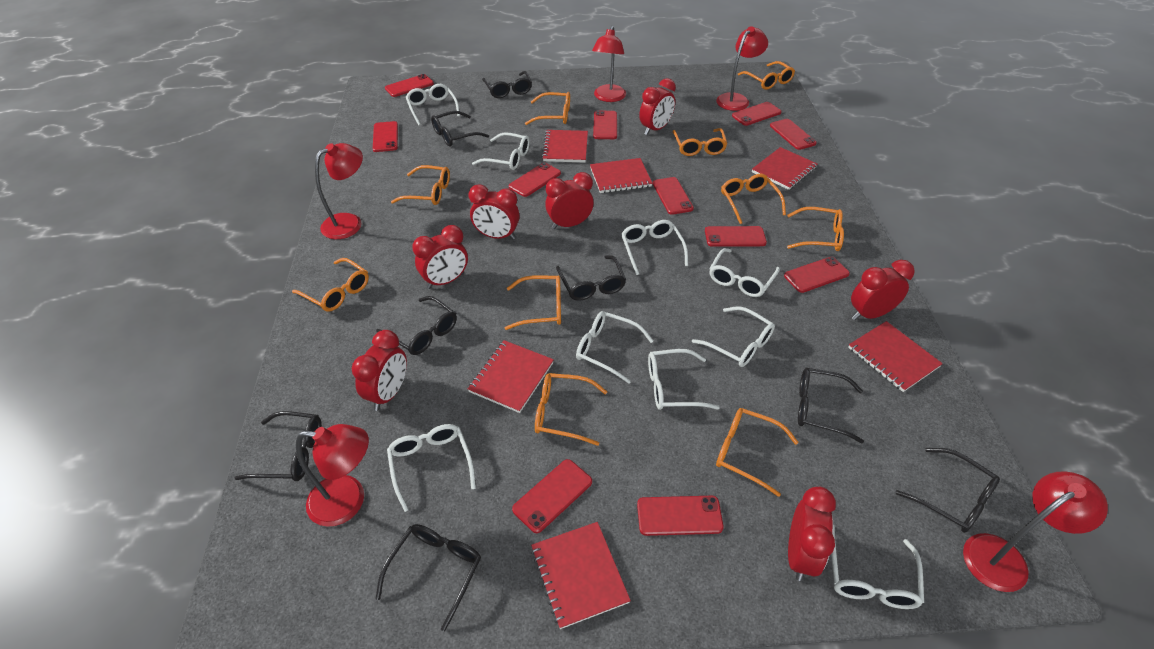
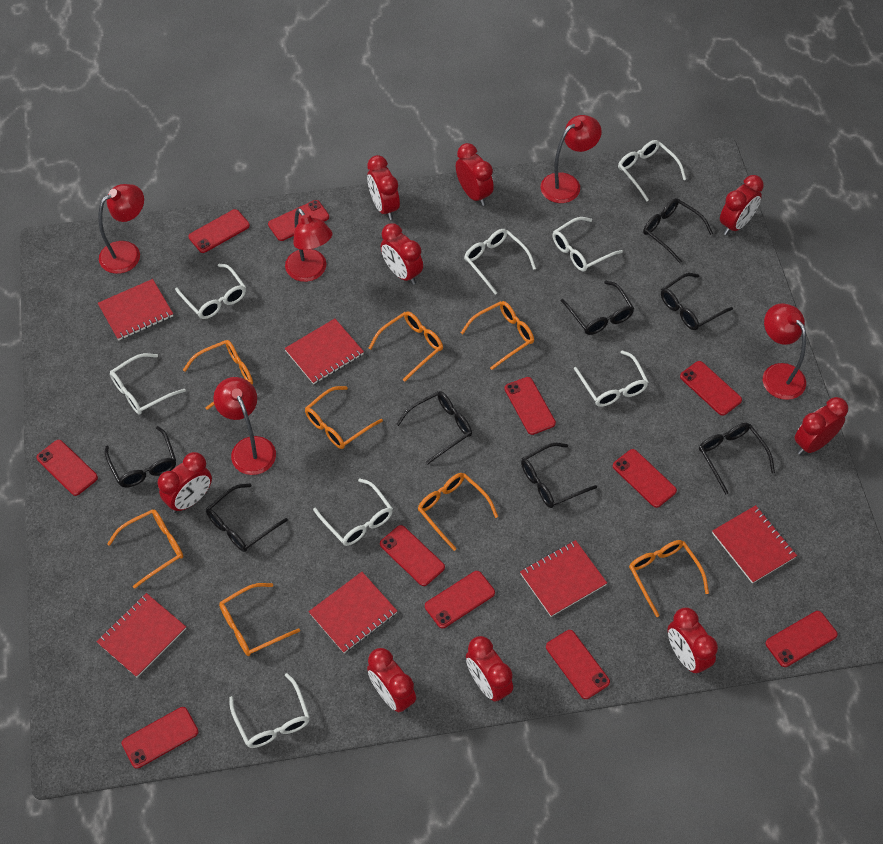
orange glasses: [292,258,369,312] [391,165,450,205] [505,275,561,330] [525,92,570,125] [535,373,607,446] [672,128,727,156] [716,408,799,497] [721,174,786,224] [737,61,795,90] [787,207,844,251] = 10 -> [107,509,183,588] [183,340,253,410] [219,583,300,656] [305,386,383,449] [369,311,443,382] [418,473,498,551] [461,301,534,370] [629,540,709,617] = 8
red clock: [352,330,407,411] [412,225,468,289] [468,184,520,240] [545,172,594,229] [639,78,676,135] [788,487,836,581] [851,260,915,320] = 7 -> [158,452,212,513] [367,155,400,220] [367,648,416,713] [381,223,423,285] [456,143,494,206] [466,636,513,703] [668,607,718,675] [720,175,764,235] [795,397,848,455] = 9
white glasses: [387,424,476,512] [406,84,460,125] [472,132,530,170] [576,311,653,384] [621,220,688,275] [648,349,720,410] [692,306,775,367] [709,248,780,297] [831,525,924,609] = 9 -> [110,353,186,415] [175,264,246,319] [229,673,310,748] [313,478,393,546] [464,229,536,294] [553,217,623,272] [574,350,649,407] [618,140,686,201] = 8

